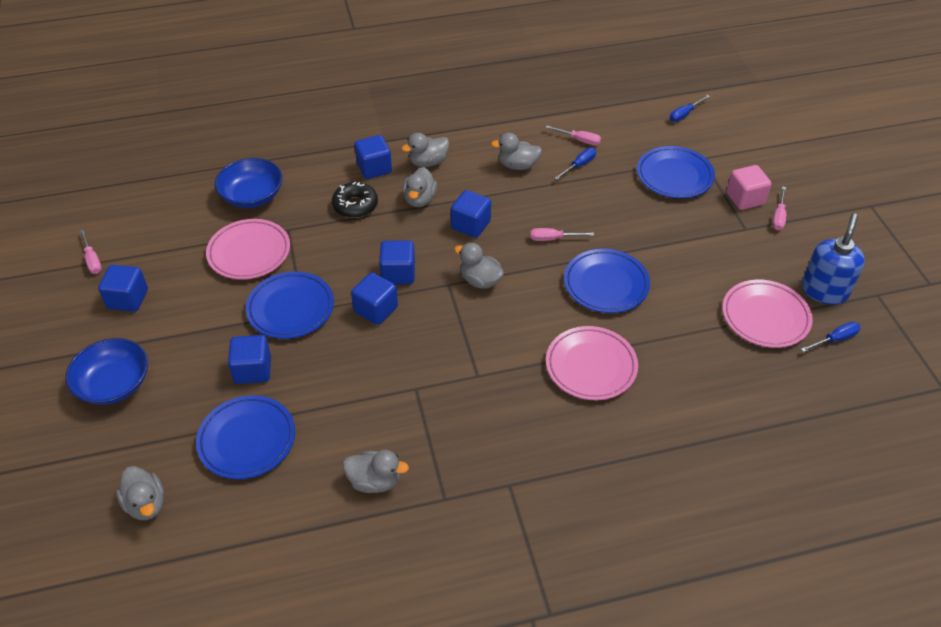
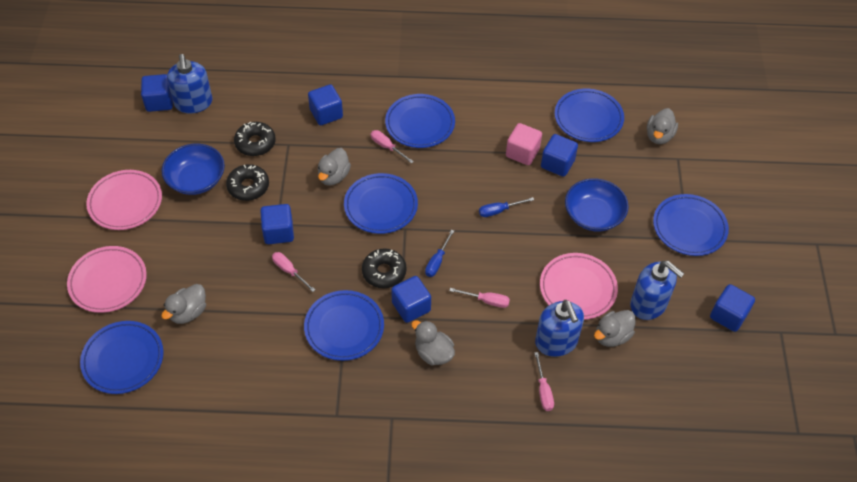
black donut: [332,182,378,218] = 1 -> [226,164,269,201] [234,122,276,156] [362,248,407,288] = 3
blue plate: [196,395,295,479] [246,271,334,339] [564,249,650,313] [637,146,715,198] = 4 -> [80,321,164,394] [304,290,384,361] [344,173,418,234] [385,94,455,148] [555,89,624,142] [653,194,729,256] = 6
blue screwdriver: [554,148,596,180] [670,95,710,122] [801,322,861,352] = 3 -> [425,230,454,277] [479,197,534,217] = 2
blue soap dispenser: [801,213,865,305] = 1 -> [167,54,212,113] [535,300,584,357] [630,261,685,320] = 3
grey duck: [116,466,164,520] [343,450,409,493] [401,133,449,167] [403,167,437,207] [454,243,504,289] [491,133,542,170] = 6 -> [161,284,206,324] [318,148,351,186] [411,320,455,365] [594,310,636,347] [647,108,678,144] = 5

